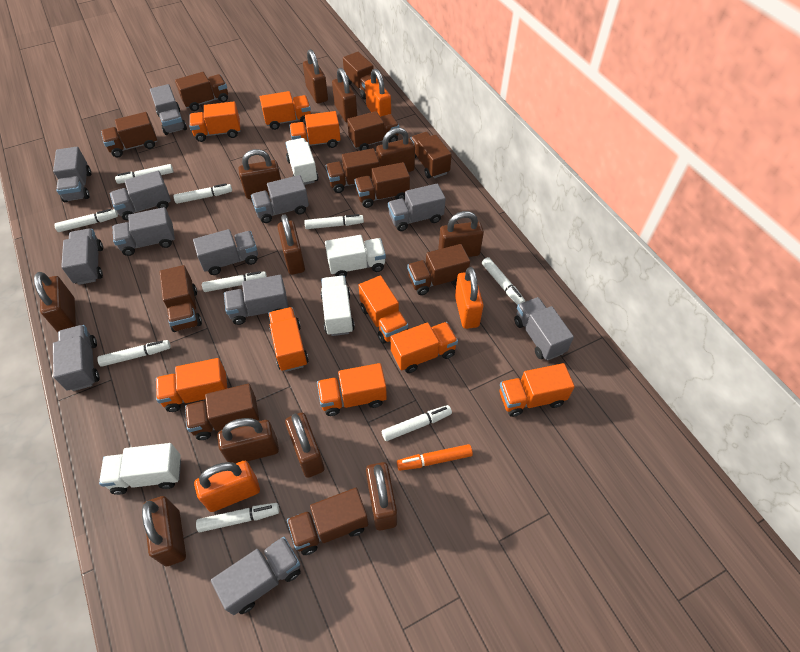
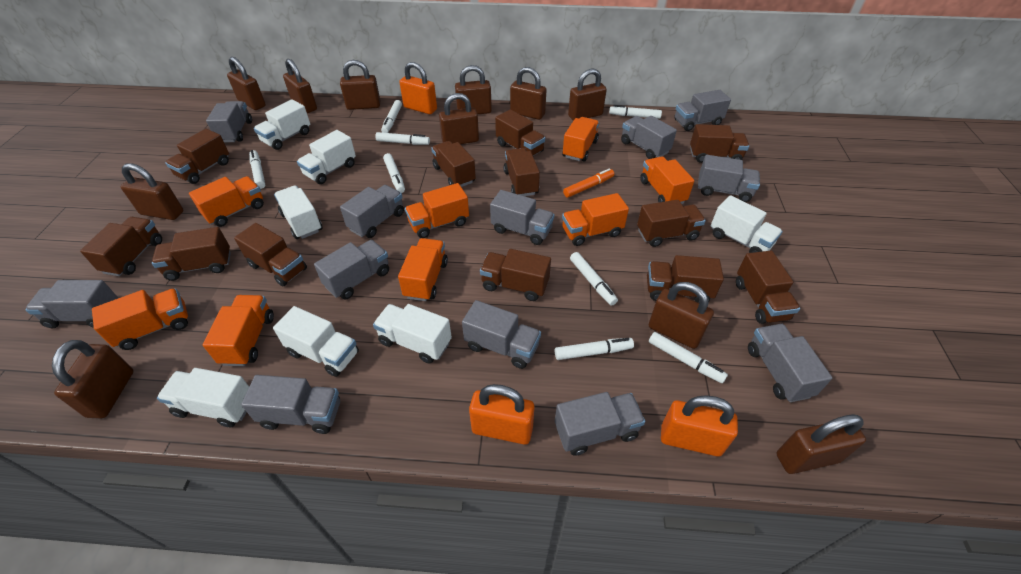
brown truck: [101,112,157,157] [160,265,202,332] [175,72,228,111] [185,384,259,440] [287,488,368,555] [326,148,379,193] [343,52,377,99] [347,111,399,151] [355,162,410,208] [407,244,470,295] [410,132,452,178] = 11 -> [80,217,162,276] [152,227,231,281] [165,129,229,184] [234,223,307,286] [431,141,476,187] [480,249,551,301] [495,110,545,156] [504,148,540,196] [637,200,706,247] [647,255,724,303] [690,124,749,163] [736,251,800,324] = 12
orange truck: [156,358,227,412] [189,101,240,142] [260,91,311,130] [268,307,309,372] [289,111,341,148] [317,363,387,416] [359,275,408,344] [391,322,458,373] [499,363,575,417] = 9 -> [92,288,188,350] [189,176,264,227] [203,295,274,366] [398,238,448,301] [405,183,469,238] [562,117,599,161] [562,193,629,246] [640,156,694,204] = 8
white marker: [54,209,118,232] [97,340,171,367] [115,164,173,184] [173,183,232,204] [196,503,279,532] [202,271,267,292] [304,214,364,229] [382,405,452,441] [482,257,525,305] = 9 -> [249,150,265,189] [375,132,430,145] [381,100,402,133] [383,153,405,193] [555,338,634,360] [570,252,618,306] [609,105,662,119] [649,332,728,383] = 8
white truck: [99,443,181,495] [286,138,319,185] [321,276,355,336] [325,235,386,277] = 4 -> [157,368,249,428] [254,99,310,150] [273,306,359,377] [274,186,323,239] [297,130,356,184] [373,304,452,363] [711,195,783,253] = 7

